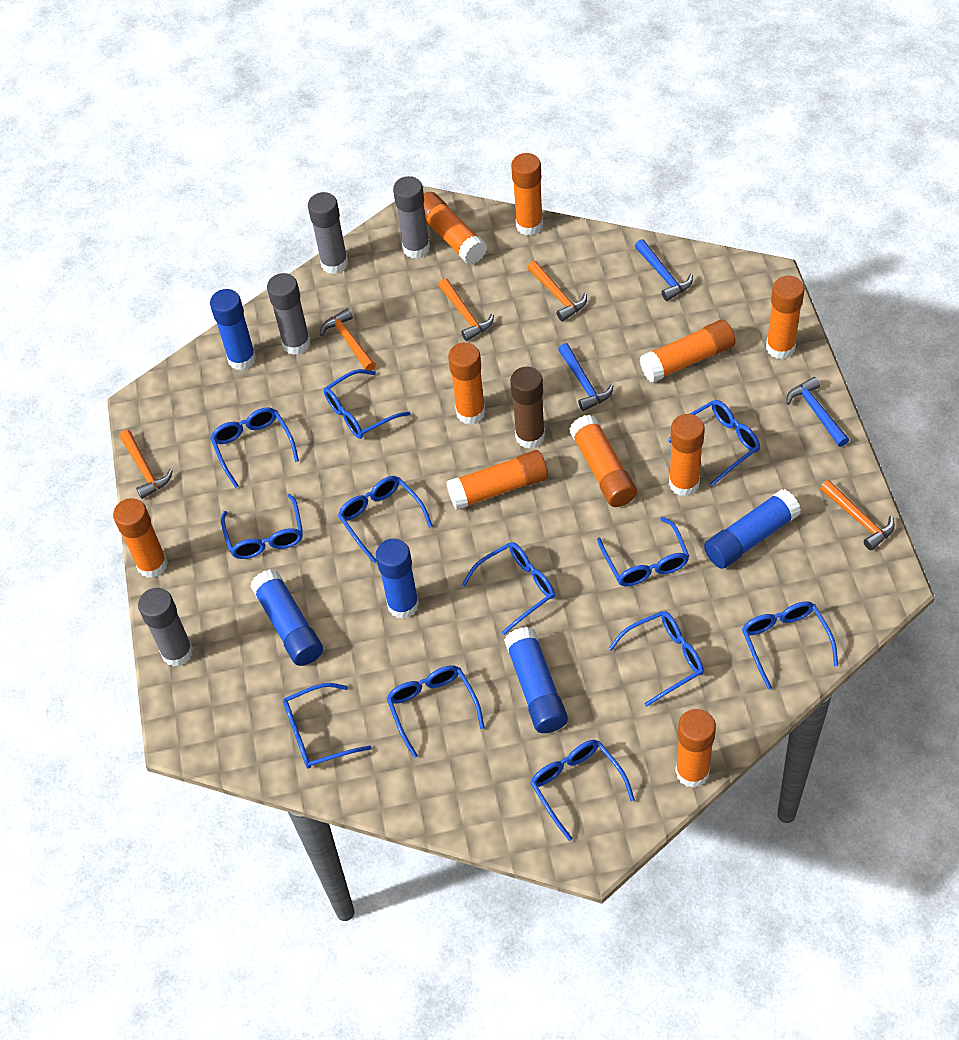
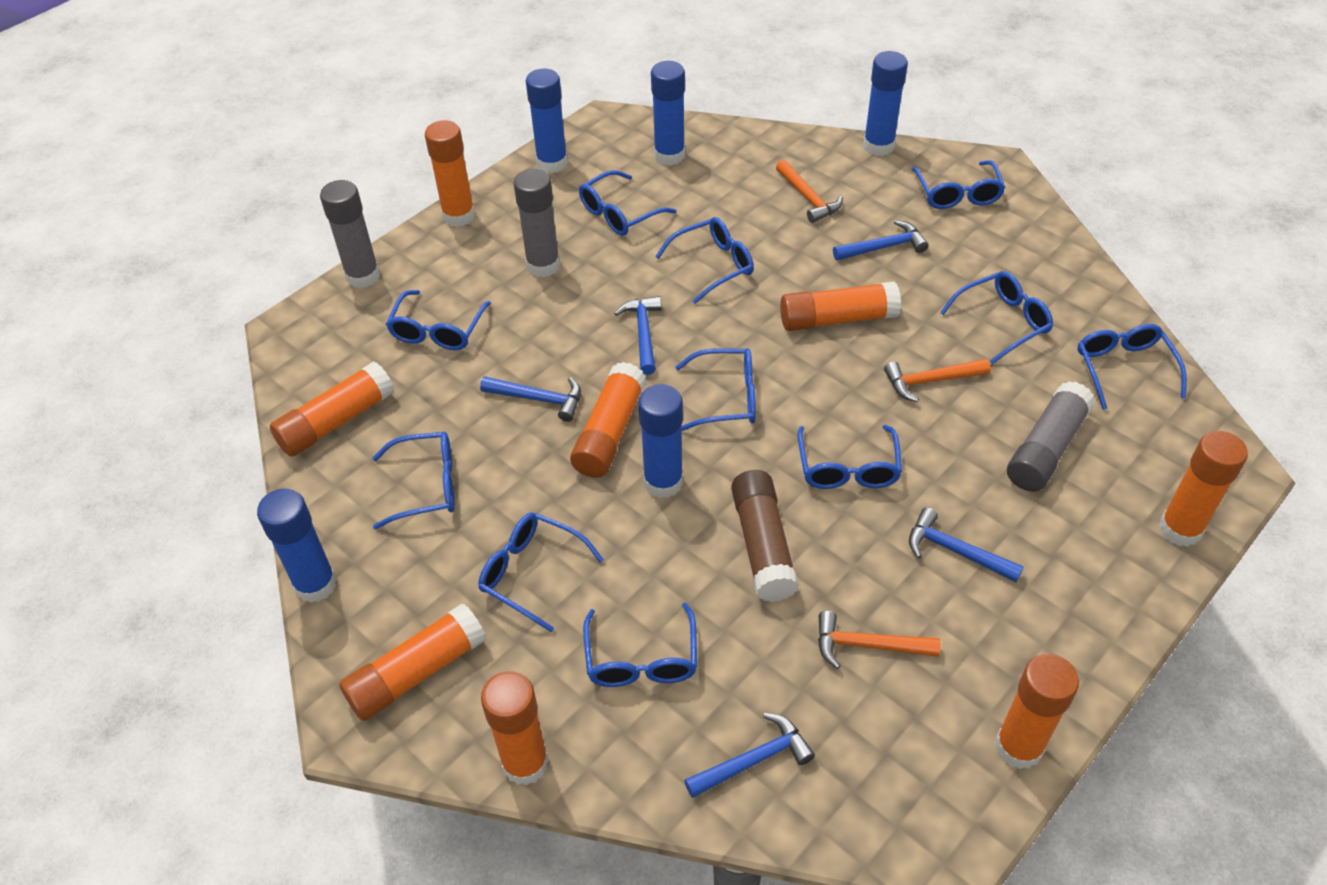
blue glasses: [210,407,299,488] [221,494,303,559] [283,683,372,769] [324,369,411,439] [338,476,433,563] [386,665,485,758] [462,542,555,635] [530,740,635,841] [597,517,689,586] [608,611,704,707] [668,400,760,486] [742,601,838,689] = 12 -> [372,432,455,529] [386,290,491,350] [478,512,604,632] [579,170,676,236] [583,603,697,687] [655,217,754,304] [675,348,756,431] [797,425,902,489] [911,160,1005,209] [940,271,1053,364] [1078,324,1187,410] = 11
blue hammer: [558,343,613,411] [635,239,693,301] [786,377,849,447] = 3 -> [480,376,581,422] [614,296,662,375] [684,713,815,798] [833,220,929,261] [909,508,1024,582] = 5
grey glue stick: [138,588,193,667] [267,273,310,355] [308,192,348,274] [393,176,430,259] = 4 -> [320,180,380,288] [514,169,560,277] [1007,381,1095,492] = 3
orange glue stick: [113,498,168,578] [424,192,487,265] [446,450,548,510] [448,342,486,425] [511,153,543,236] [569,415,637,507] [640,320,736,383] [669,414,705,496] [675,709,716,788] [766,276,805,359] = 10 -> [270,362,394,457] [339,604,486,721] [425,120,475,227] [481,671,549,786] [570,362,646,478] [780,281,901,331] [995,654,1079,769] [1159,431,1248,547] = 8
orange hammer: [119,430,173,499] [320,308,376,371] [438,278,494,341] [527,261,587,322] [820,480,895,550] = 5 -> [776,160,843,223] [818,611,941,669] [884,359,991,402] = 3

